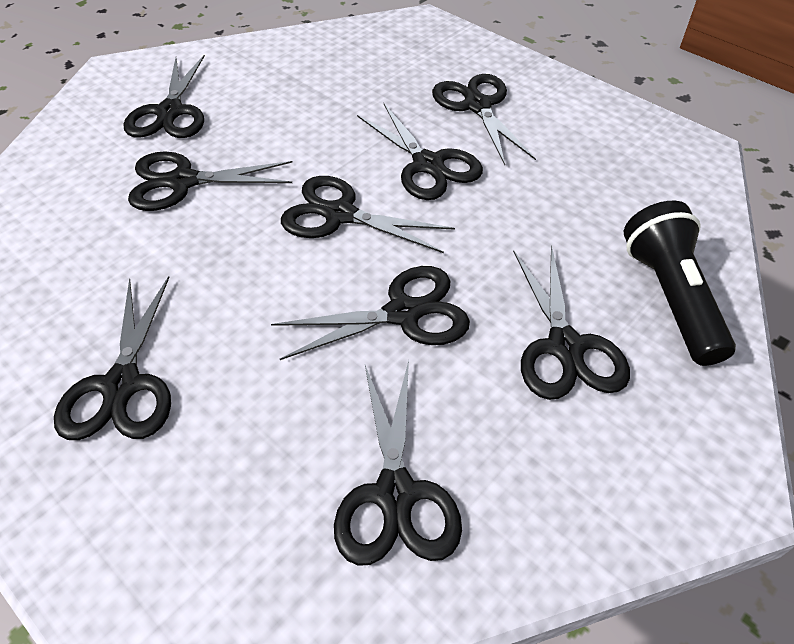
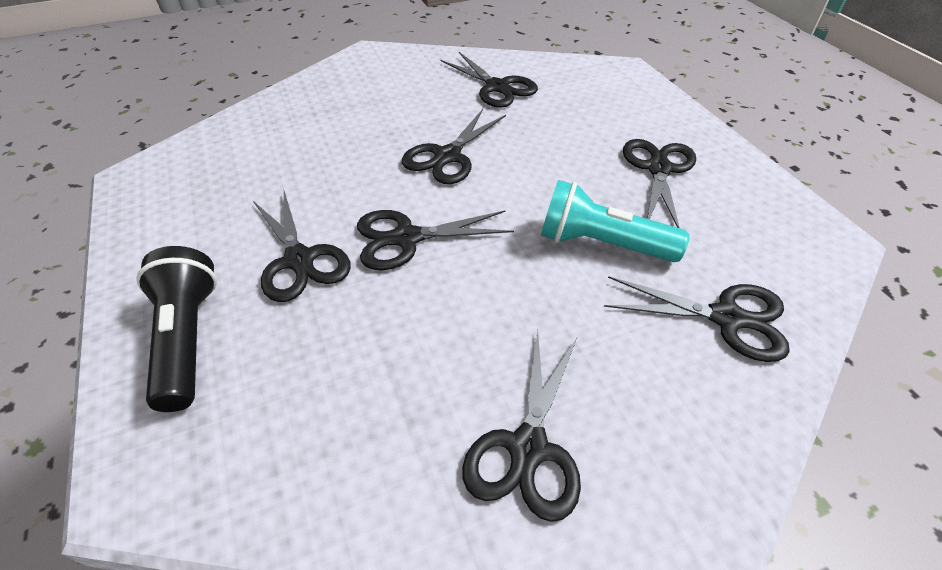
black scissors: [54,276,171,440] [123,54,205,138] [128,152,293,211] [271,266,470,360] [281,176,455,253] [334,360,462,566] [357,104,483,200] [432,74,536,165] [513,244,630,400] = 9 -> [253,191,351,302] [357,210,514,271] [402,109,506,184] [440,52,538,108] [462,331,581,522] [604,276,790,362] [623,139,696,228] = 7
turquoise flashlight: none = 0 -> [541,180,690,262] = 1

